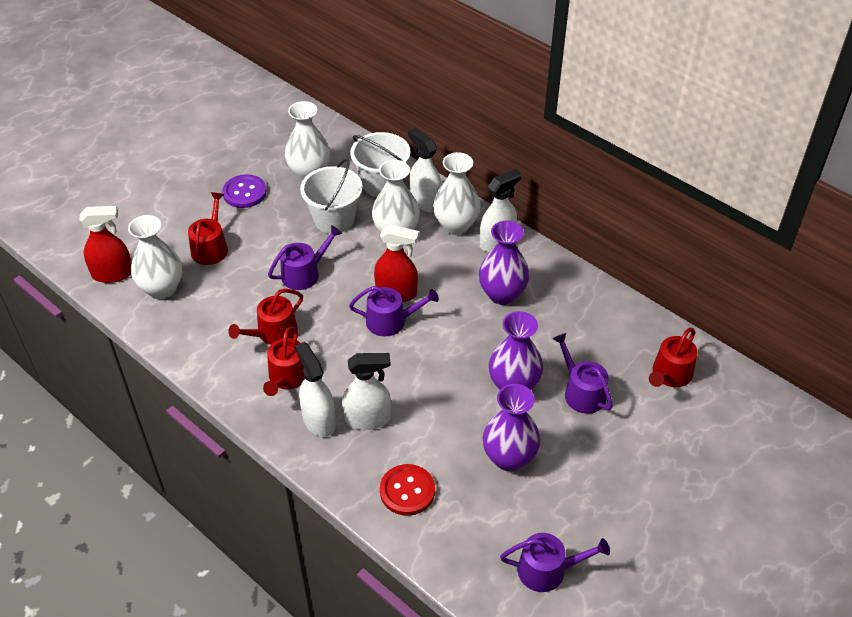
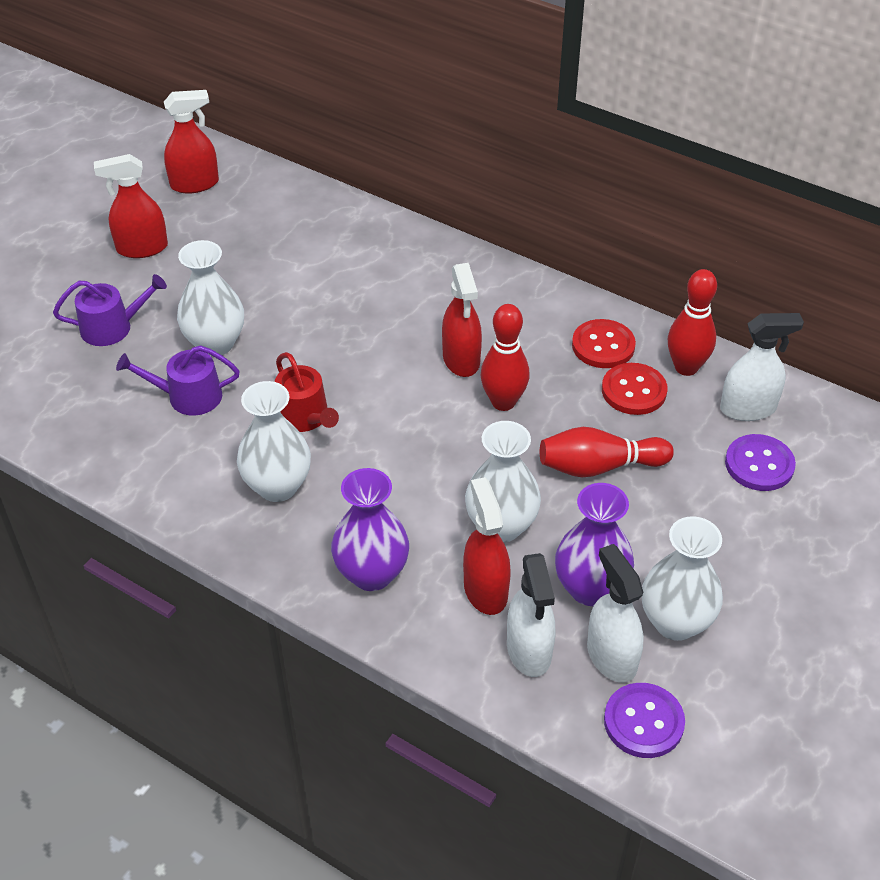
purple button: [222,174,267,208] = 1 -> [604,683,685,758] [725,434,796,491] = 2
purple vase: [479,221,529,305] [483,384,540,471] [489,311,543,390] = 3 -> [331,468,409,591] [555,483,634,606] = 2
purple watering can: [268,225,342,290] [349,286,439,337] [500,533,610,592] [553,333,613,414] = 4 -> [53,274,167,346] [116,345,240,416] = 2
red bowling pin: none = 0 -> [481,304,530,411] [540,427,674,477] [668,269,717,376] = 3
red button: [380,464,435,516] = 1 -> [572,319,636,368] [602,363,667,415] = 2
red spray bottle: [79,206,131,283] [374,224,419,302] = 2 -> [94,154,168,258] [164,90,219,194] [442,263,482,377] [463,477,511,615] = 4
red watering can: [188,192,228,265] [228,289,303,345] [263,327,305,396] [649,328,698,387] = 4 -> [275,352,339,432] = 1
white bucket: [300,159,363,234] [350,132,411,197] = 2 -> none = 0
white spray bottle: [295,342,336,437] [342,353,391,430] [408,128,442,213] [480,169,522,252] = 4 -> [507,553,555,677] [587,544,644,683] [720,313,804,421] = 3

